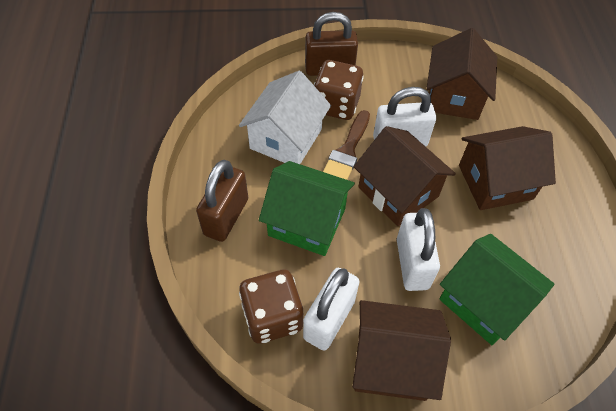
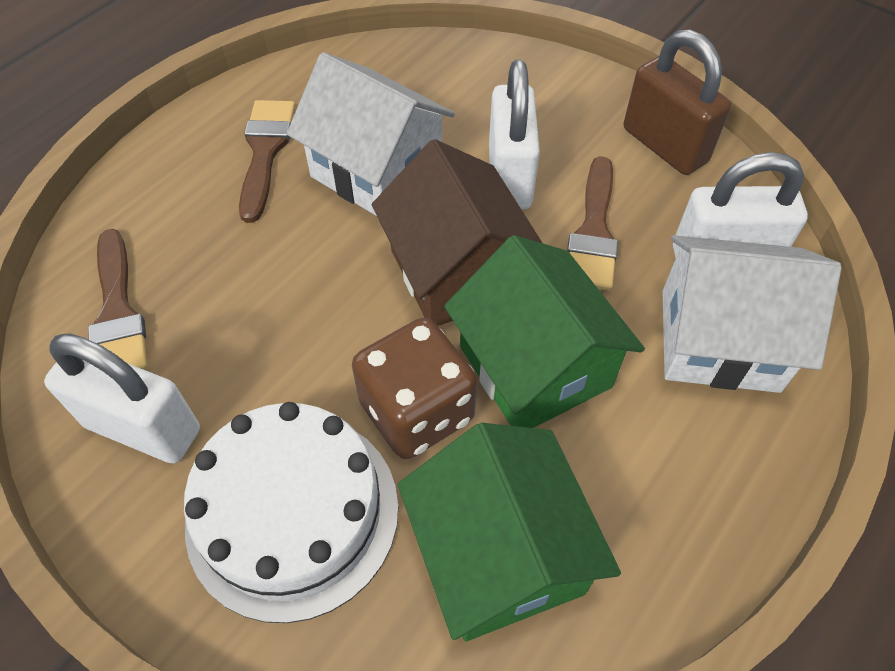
brown brush: [323,110,370,180] = 1 -> [88,229,147,370] [239,100,295,223] [567,156,618,291] = 3
brown dice: [239,269,304,344] [314,60,364,120] = 2 -> [352,318,477,459] = 1
brown house: [353,300,451,401] [354,126,456,226] [427,28,497,120] [459,126,556,210] = 4 -> [372,139,542,326] = 1
brown padlock: [196,160,248,242] [305,12,358,76] = 2 -> [624,30,731,175] = 1
white cake: none = 0 -> [184,402,398,623] = 1
white house: [239,71,331,164] = 1 -> [287,52,455,216] [663,235,842,393] = 2

